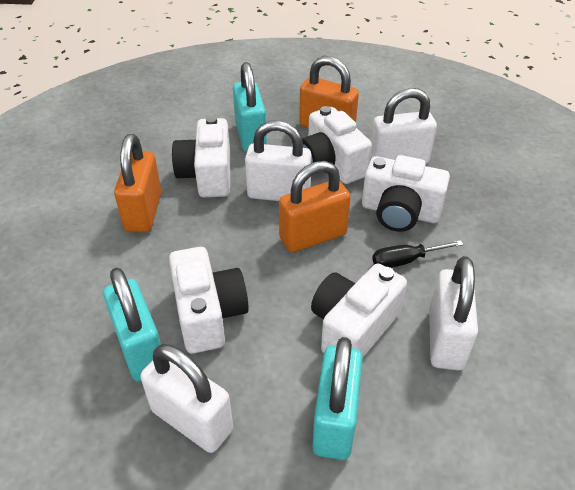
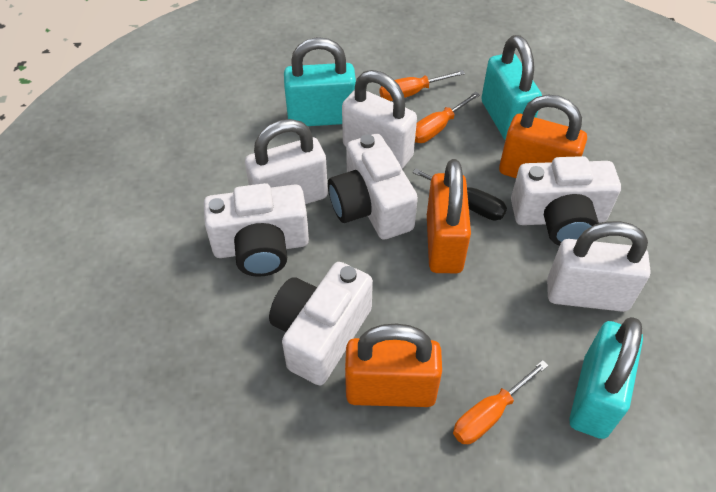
orange screwdriver: none = 0 -> [380,70,465,101] [415,92,480,143] [453,360,549,444] = 3
white camera: [169,247,249,354] [172,116,230,197] [302,106,372,184] [311,264,407,358] [362,155,450,232] = 5 -> [204,183,309,277] [269,262,373,385] [328,134,418,240] [511,156,621,245] = 4
white padlock: [141,344,233,453] [245,120,312,201] [370,88,437,164] [429,256,478,370] = 4 -> [245,119,328,204] [342,70,417,169] [547,221,651,312] = 3

